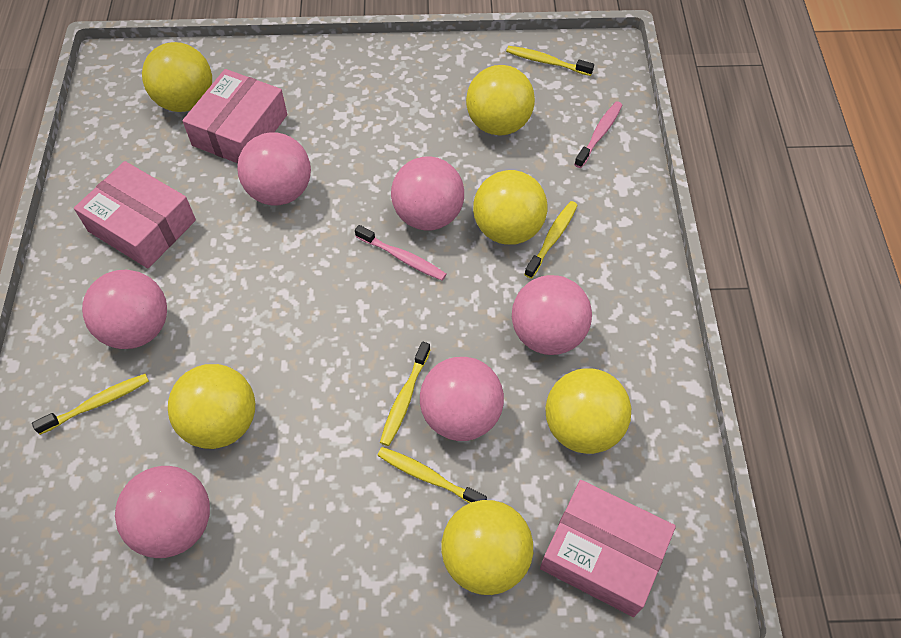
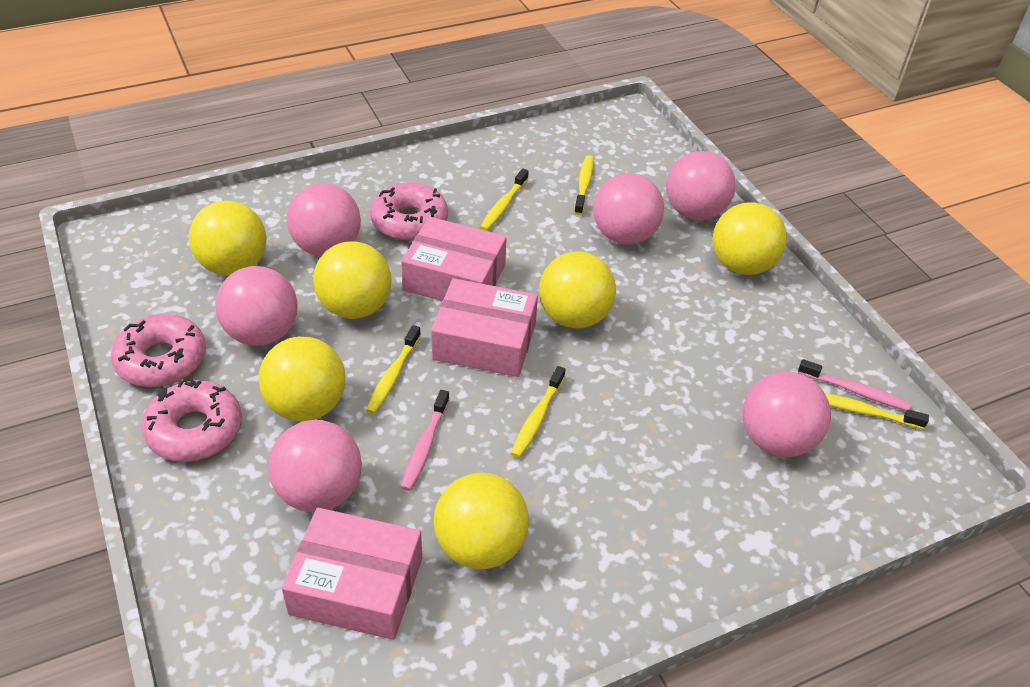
pink donut: none = 0 -> [111,314,206,387] [141,380,242,462] [370,182,448,241] = 3

